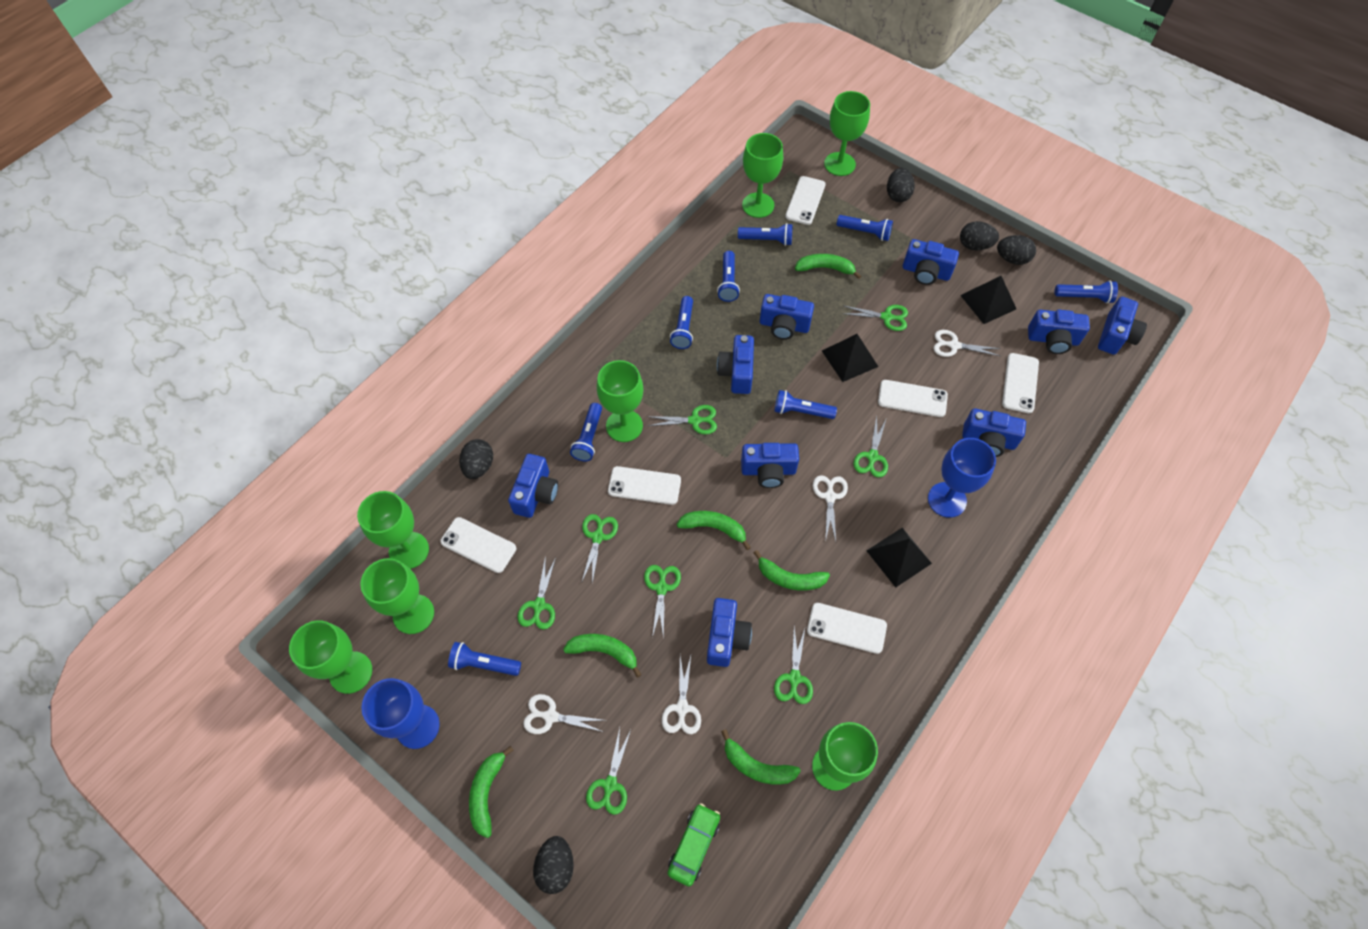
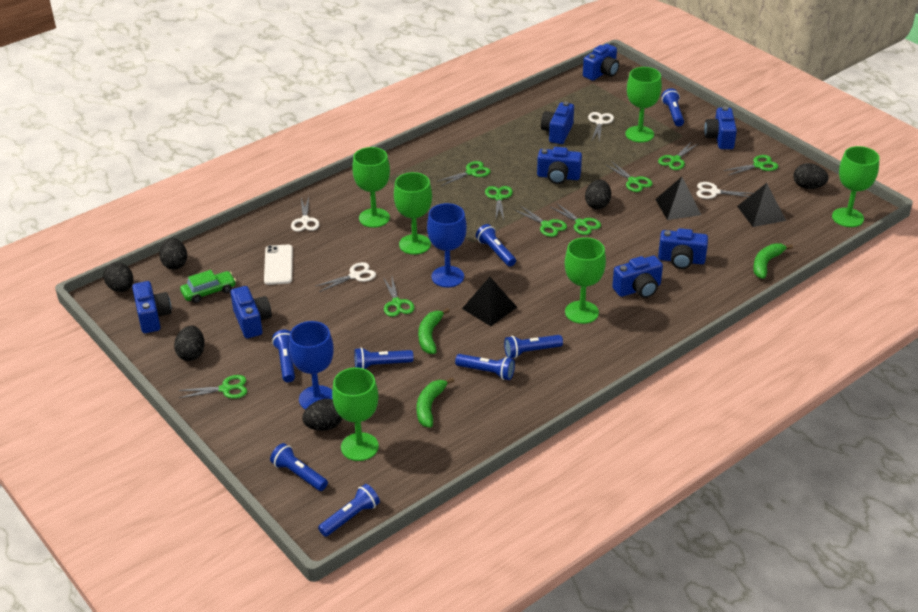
black egg: [459,439,493,479] [533,836,574,894] [887,168,915,202] [960,221,999,250] [997,235,1036,265] = 5 -> [103,262,133,292] [159,238,187,270] [174,326,205,361] [302,399,343,431] [585,179,611,209] [793,163,828,189] = 6
blue camera: [508,454,558,518] [707,598,752,667] [717,335,754,394] [741,443,799,488] [760,294,814,340] [903,239,959,285] [962,408,1026,457] [1028,310,1090,354] [1098,297,1147,355] = 9 -> [132,281,172,333] [231,286,272,338] [537,147,582,184] [541,102,574,144] [583,44,619,81] [612,256,663,298] [658,228,708,269] [704,106,737,149] = 8
green banana: [469,746,513,838] [563,634,642,677] [677,511,751,550] [721,729,801,785] [754,550,830,591] [795,254,861,279] = 6 -> [417,377,454,428] [418,308,450,354] [753,243,793,279] = 3
green goblet: [289,620,372,694] [357,491,429,569] [360,558,434,634] [597,360,643,442] [742,133,783,218] [812,722,878,791] [824,91,870,176] = 7 -> [332,367,379,461] [352,147,390,228] [394,172,432,255] [565,237,606,324] [625,67,662,142] [832,146,879,227] = 6
green scissors: [517,556,556,630] [581,514,618,584] [586,728,631,815] [644,565,681,639] [647,405,717,435] [774,627,813,704] [842,305,908,331] [853,416,888,478] = 8 -> [178,375,247,399] [383,277,415,317] [437,161,491,186] [485,186,513,220] [515,206,567,237] [551,203,601,235] [605,161,653,192] [658,141,699,170] [723,155,778,176] = 9
white phone: [440,517,516,573] [608,466,681,505] [785,176,826,225] [807,603,887,654] [878,380,948,417] [1002,353,1039,413] = 6 -> [264,244,293,285] = 1

